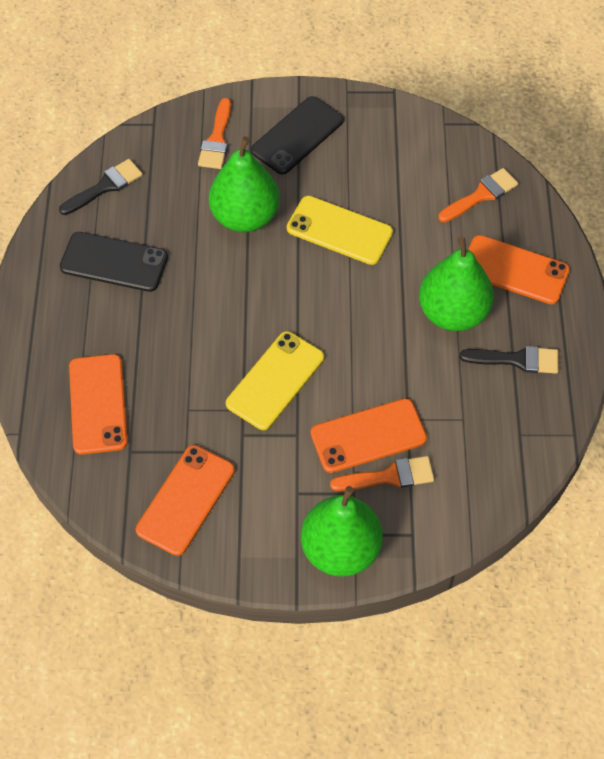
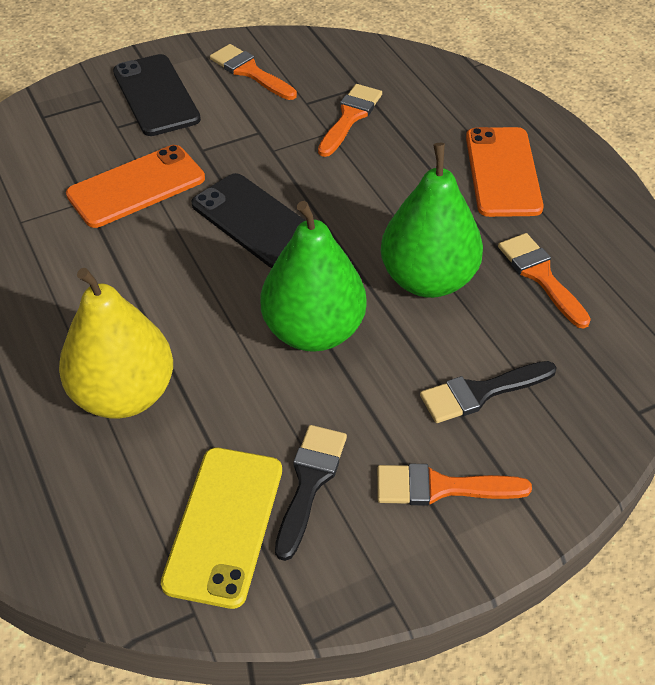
green pear: [209,136,280,232] [301,486,383,577] [419,236,494,331] = 3 -> [260,201,367,352] [381,143,483,298] = 2
orange brush: [198,98,231,169] [330,456,434,491] [438,168,519,222] = 3 -> [210,44,297,100] [318,84,382,157] [377,464,532,506] [498,233,591,329] = 4
orange phone: [69,354,128,455] [136,445,235,556] [311,398,427,473] [468,235,570,304] = 4 -> [66,145,205,228] [466,127,544,217] = 2
yellow pear: none = 0 -> [59,268,173,419] = 1
yellow phone: [226,331,324,430] [287,196,393,265] = 2 -> [161,448,282,609] = 1

